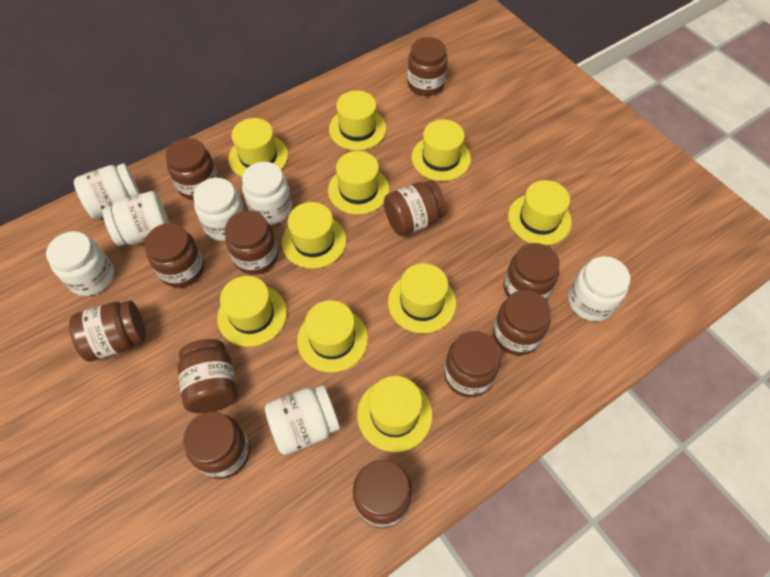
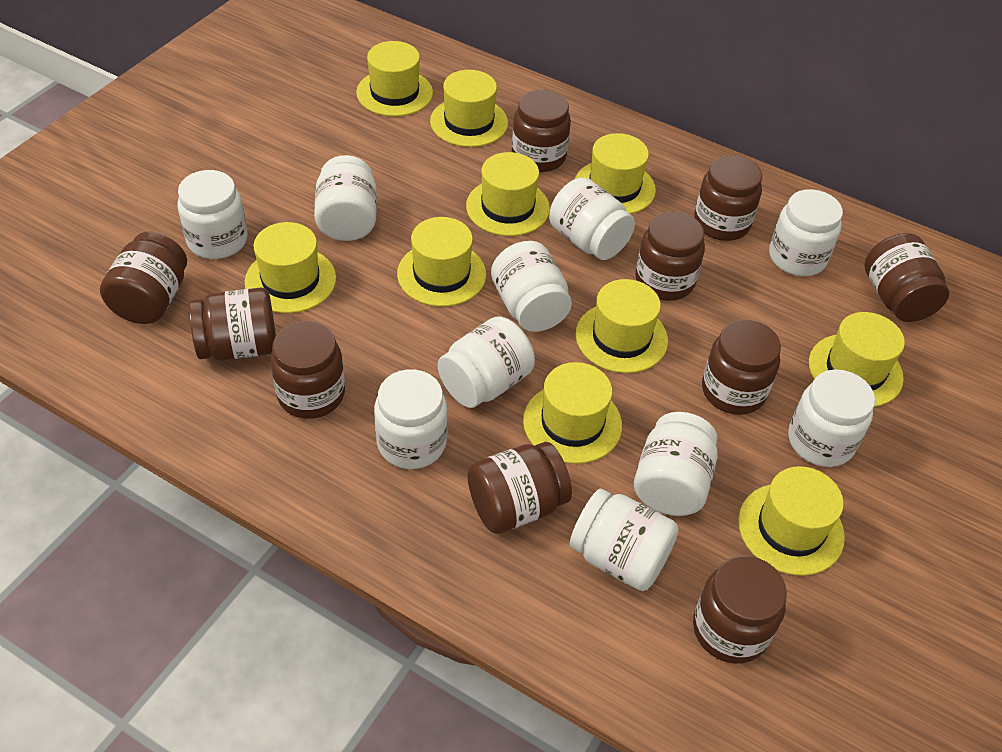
brown jar: [69,300,146,362] [144,223,204,288] [165,138,219,200] [177,339,238,413] [183,412,250,479] [225,210,278,275] [353,460,412,528] [384,180,447,236] [407,37,448,96] [444,331,501,398] [493,290,551,356] [504,243,560,300] = 12 -> [100,232,187,324] [189,287,276,361] [270,321,345,419] [467,442,572,534] [512,90,571,172] [635,212,705,301] [693,556,787,664] [694,155,762,241] [702,320,781,415] [864,233,949,322] = 10
white jar: [46,231,114,296] [74,163,140,219] [103,191,169,246] [193,178,245,241] [242,162,292,224] [265,385,340,455] [568,256,630,321] = 7 -> [177,170,248,259] [314,155,377,241] [374,369,448,469] [438,316,535,408] [491,241,572,332] [549,177,635,260] [570,489,679,591] [634,412,718,516] [769,189,843,276] [788,369,875,467] = 10

